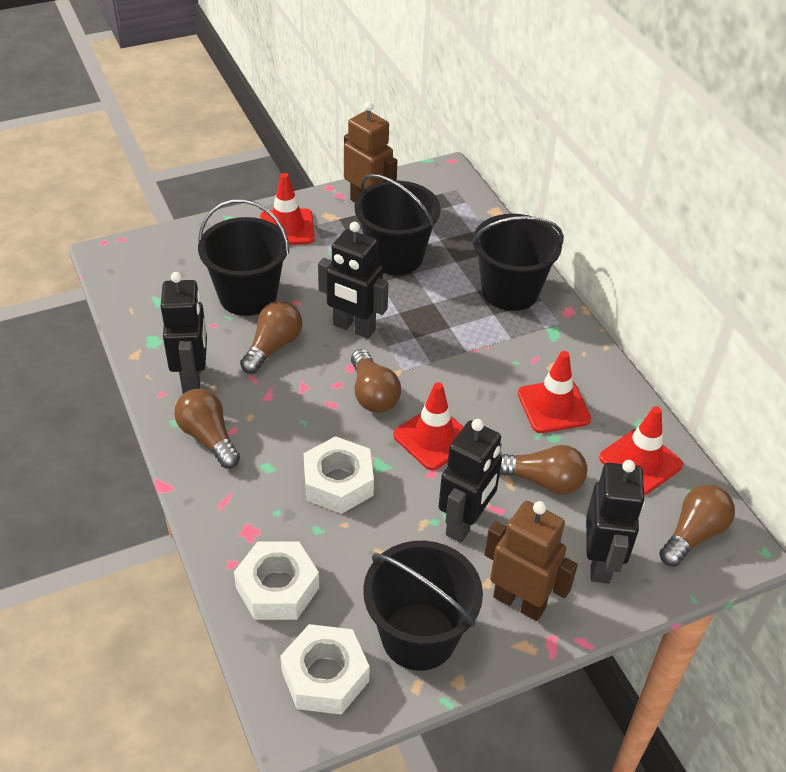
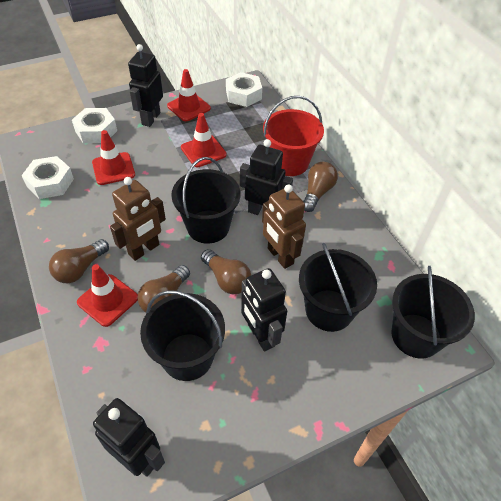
brown light bulb: [174,389,240,468] [240,301,302,374] [351,349,401,413] [500,445,587,495] [659,485,735,567] = 5 -> [49,239,109,283] [137,265,190,313] [201,249,251,294] [303,162,338,212] = 4
red bucket: none = 0 -> [263,96,324,176] = 1

